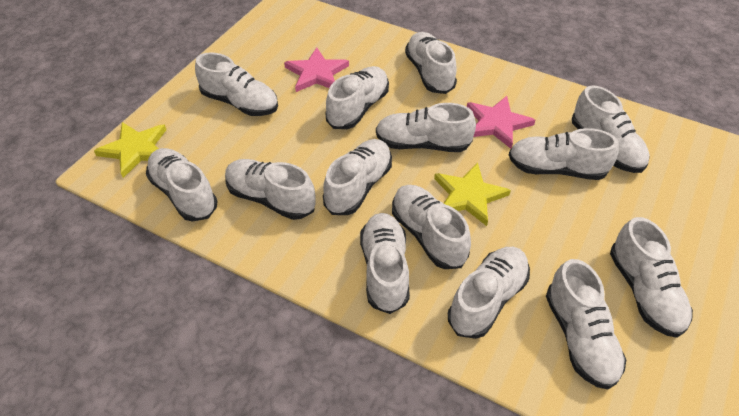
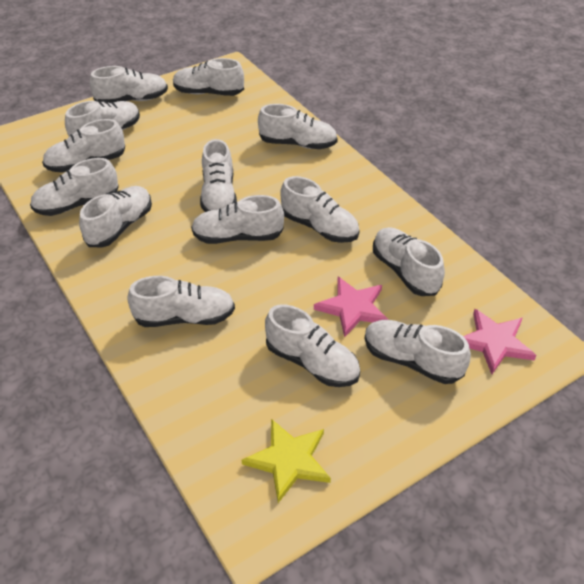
yellow star: [94,122,166,178] [434,162,511,226] = 2 -> [242,419,331,503] = 1

